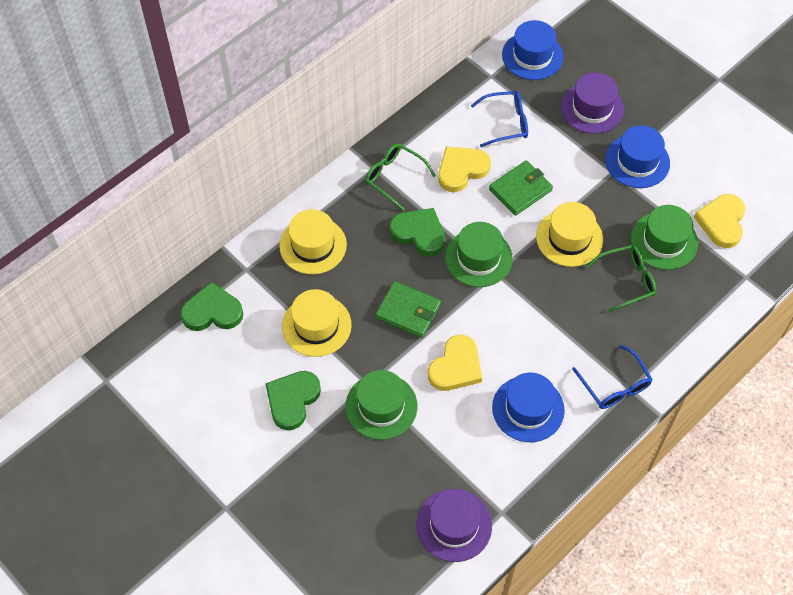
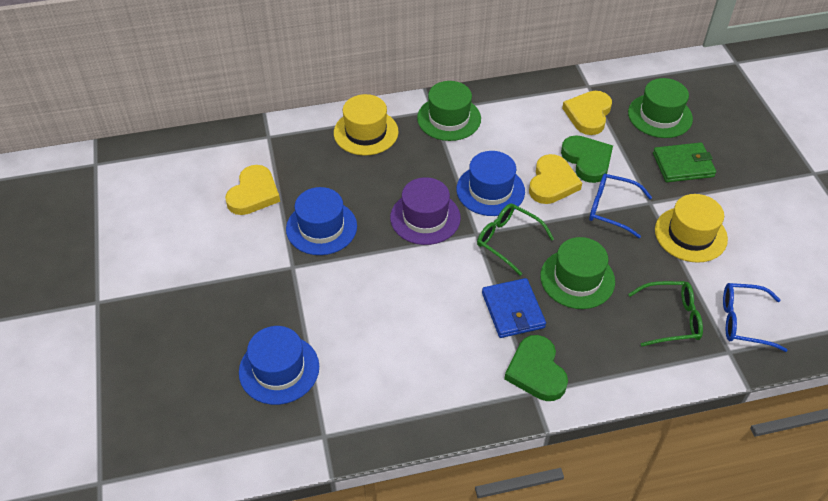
blue wallet: none = 0 -> [482,278,546,338] = 1
green heart: [180,282,243,331] [265,371,321,430] [390,208,445,256] = 3 -> [504,335,568,401] [561,135,613,183] = 2
green wallet: [376,281,441,338] [489,160,553,216] = 2 -> [653,142,716,182] = 1
purple hat: [416,489,492,562] [561,73,624,134] = 2 -> [390,177,461,245] = 1
yellow hat: [279,209,347,275] [282,289,352,357] [536,202,603,267] = 3 -> [334,94,398,156] [655,194,728,263] = 2

